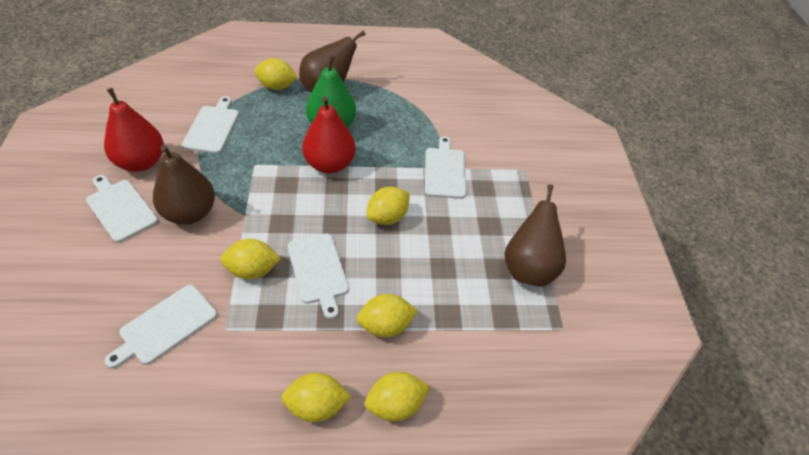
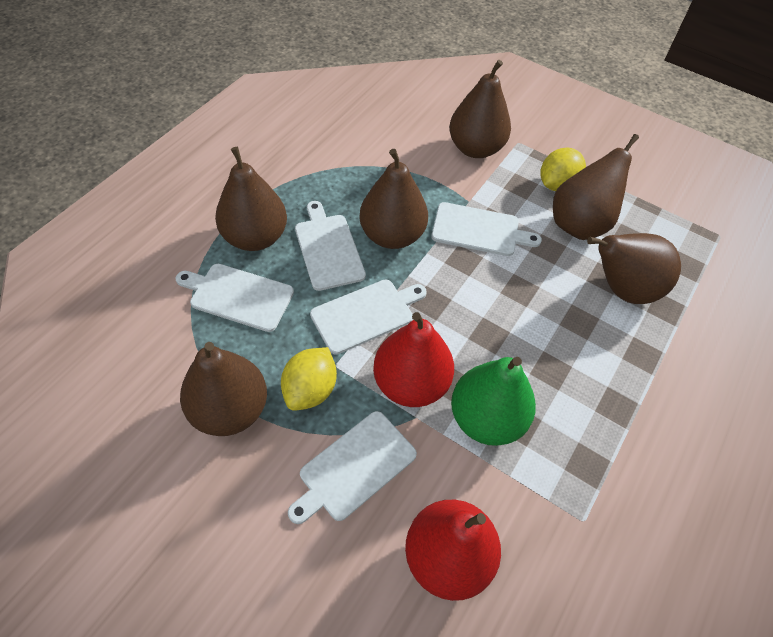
brown pear: [153,145,215,225] [299,31,365,93] [504,184,566,287] = 3 -> [180,342,267,436] [215,147,287,251] [359,149,428,249] [449,60,511,158] [553,134,639,240] [587,233,681,304] = 6
yellow lemon: [220,239,281,279] [254,58,298,90] [281,372,351,422] [357,294,418,337] [365,372,430,421] [367,187,410,225] = 6 -> [281,347,337,411] [540,148,586,191] = 2

